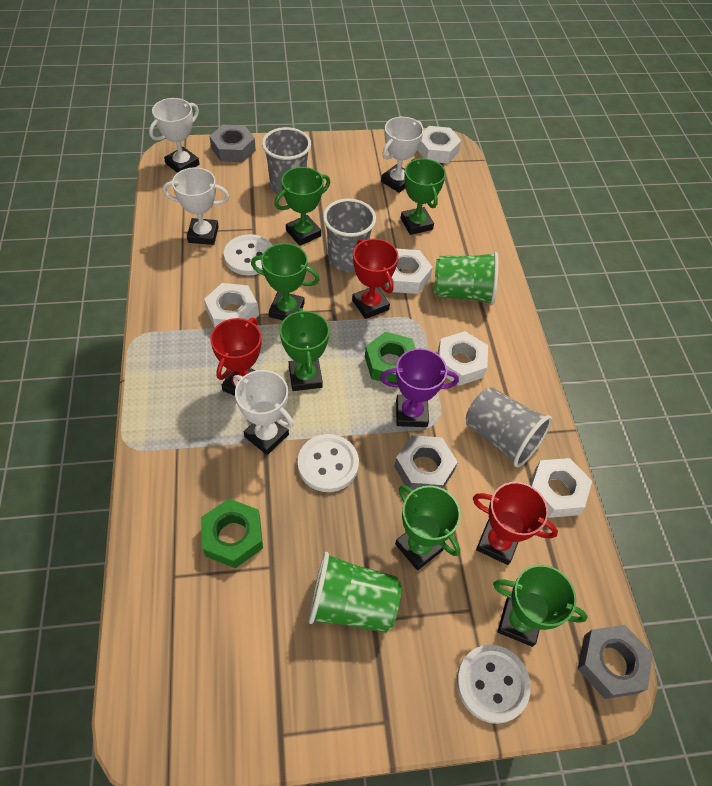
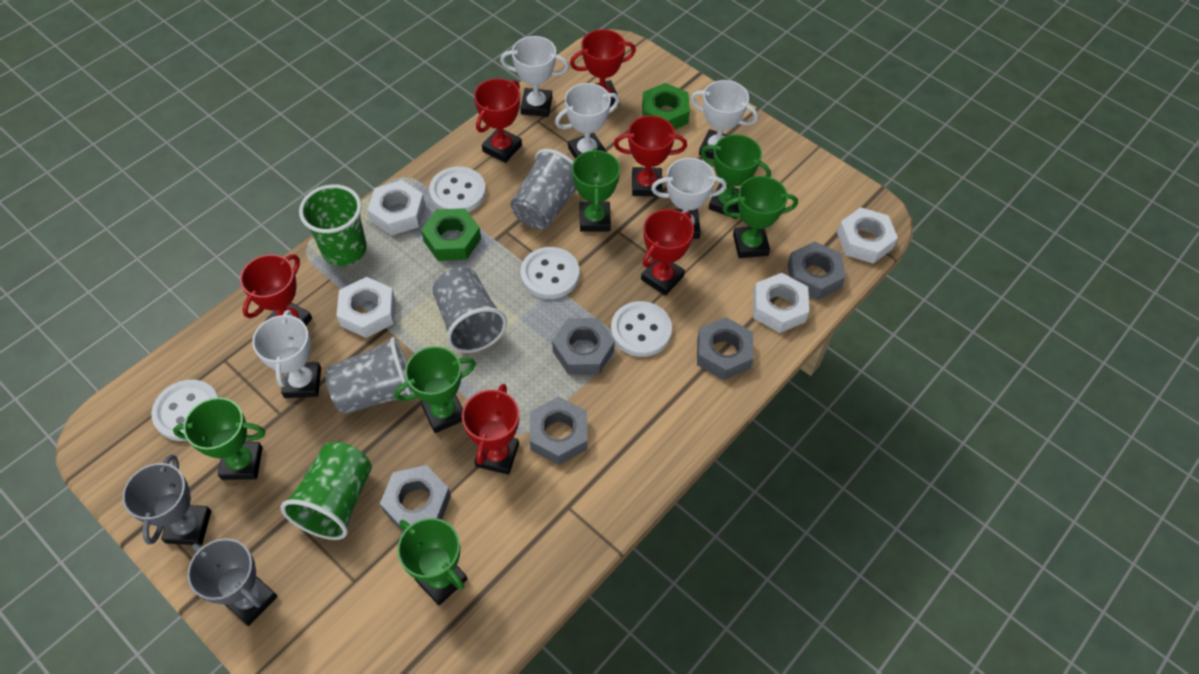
grey nut: [210,125,256,162] [394,435,458,490] [578,625,653,699] = 3 -> [380,465,451,532] [530,397,587,465] [552,318,615,375] [697,317,754,380] [788,241,846,300] = 5
grey trophy: none = 0 -> [122,454,211,545] [187,538,278,626] = 2
purple trophy: [380,348,459,427] = 1 -> none = 0
red trophy: [210,318,261,396] [352,239,399,319] [473,482,558,565] = 3 -> [240,254,312,325] [462,384,519,475] [474,78,522,163] [570,29,636,107] [614,115,687,197] [641,209,694,296] = 6
white button: [224,234,273,275] [298,434,359,492] [457,645,531,724] = 3 -> [151,380,219,441] [429,166,486,212] [520,247,579,299] [611,301,672,357] = 4
white nut: [204,283,259,328] [386,249,433,294] [418,126,461,163] [438,331,488,386] [530,458,592,518] = 5 -> [336,277,395,338] [368,180,425,236] [753,273,809,333] [837,207,898,264] = 4
white trophy: [149,98,200,173] [163,167,229,245] [233,370,294,455] [381,117,424,193] = 4 -> [252,310,321,398] [500,36,569,117] [555,83,620,159] [651,158,727,239] [690,80,758,159] = 5

